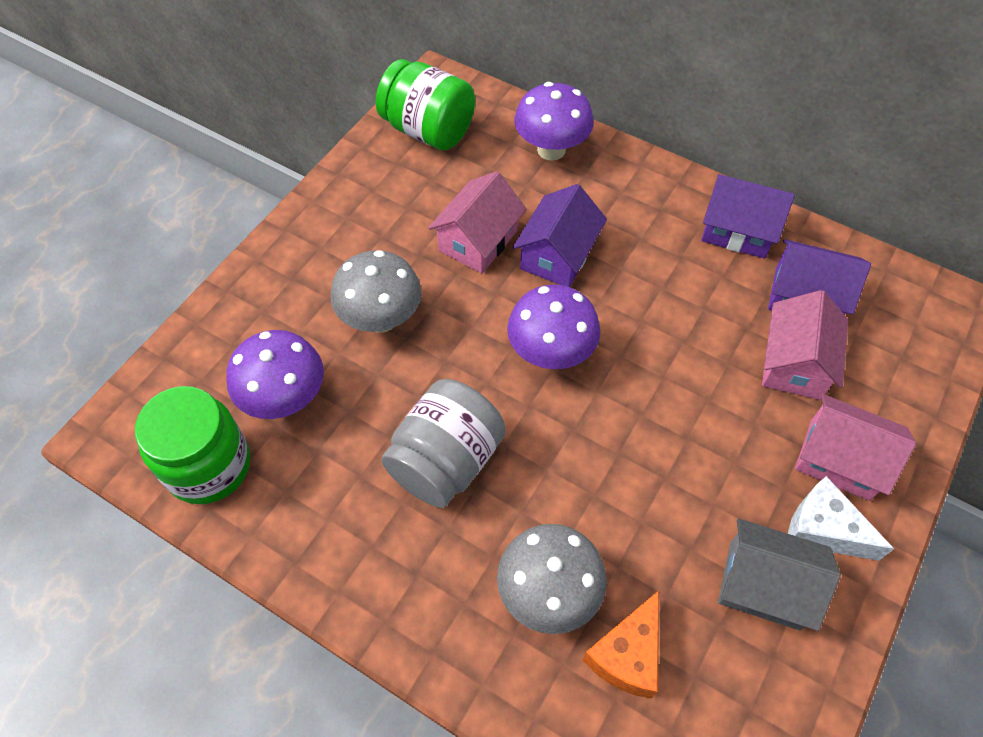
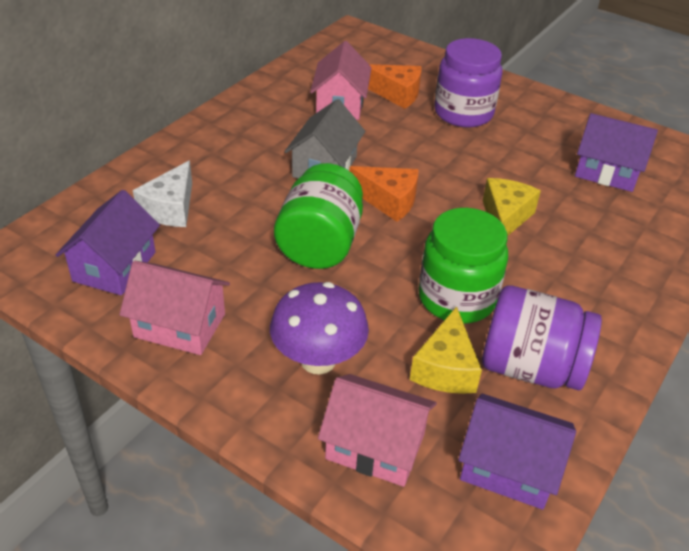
grey jar: [381,379,506,508] = 1 -> none = 0
grey mushroom: [331,250,421,333] [497,524,607,634] = 2 -> none = 0
orange cheese: [583,590,659,698] = 1 -> [349,166,418,222] [368,64,421,109] = 2
purple jar: none = 0 -> [434,38,503,128] [482,285,602,390] = 2
purple mushroom: [226,330,324,419] [507,285,601,369] [514,82,594,161] = 3 -> [270,282,369,374] = 1
yellow cheese: none = 0 -> [410,306,482,394] [483,178,541,236] = 2

